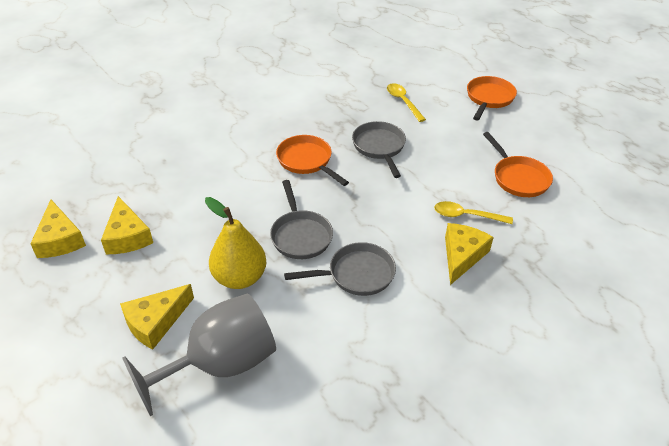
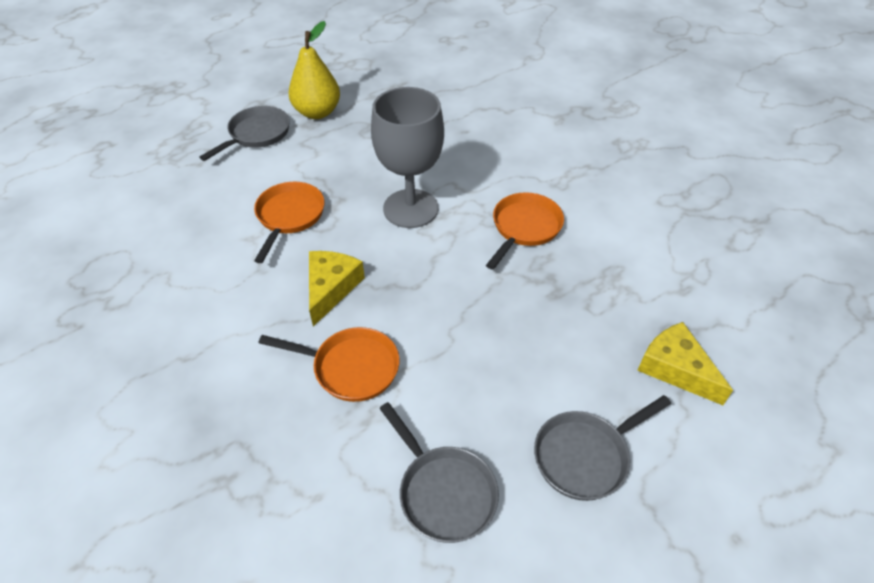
yellow cheese: [30,199,86,258] [101,196,153,254] [120,284,194,350] [445,223,494,285] = 4 -> [309,251,365,326] [637,322,733,405] = 2
yellow spoon: [387,83,426,122] [434,201,513,224] = 2 -> none = 0

